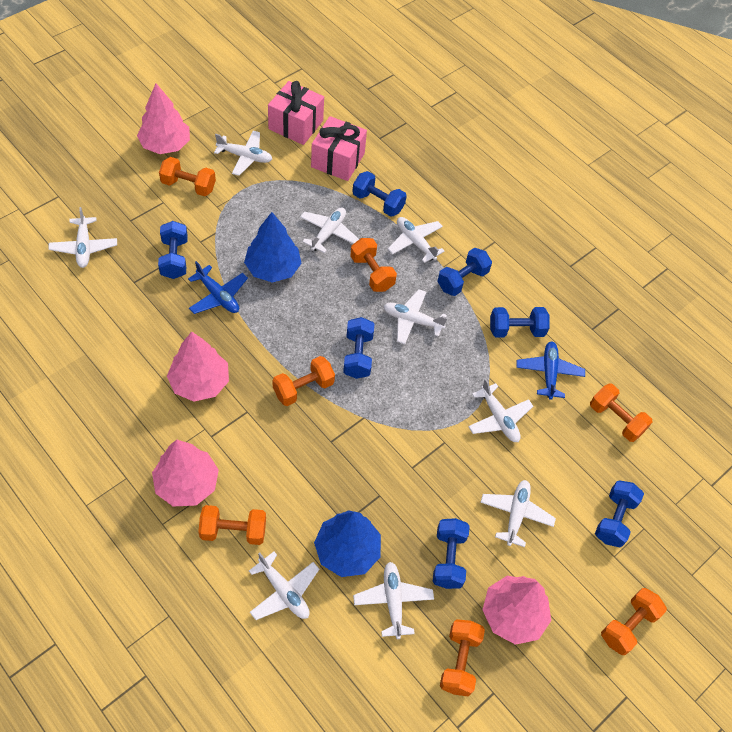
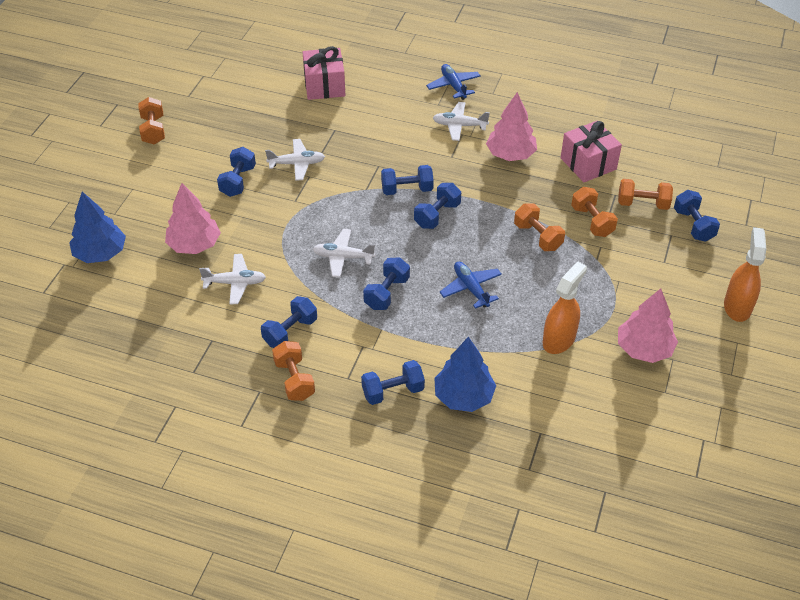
orange dumbbell: [159,157,216,196] [198,505,266,545] [272,356,335,406] [350,238,397,292] [440,619,485,697] [590,384,652,442] [601,588,667,655] = 7 -> [138,97,165,145] [272,341,315,401] [514,204,565,251] [571,187,618,237] [618,179,673,210] = 5
orange spray bottle: none = 0 -> [543,261,587,354] [724,227,766,322] = 2
pink tree: [137,83,190,154] [152,440,219,507] [167,332,229,402] [483,576,551,645] = 4 -> [165,183,221,254] [486,92,537,161] [618,288,678,363] = 3
white plane: [48,207,117,268] [214,131,272,176] [249,552,319,620] [300,207,359,253] [353,562,434,639] [384,289,448,344] [388,217,445,263] [468,379,533,442] [480,480,556,547] = 9 -> [199,254,266,304] [265,139,325,181] [313,229,375,277] [433,102,490,141] = 4

